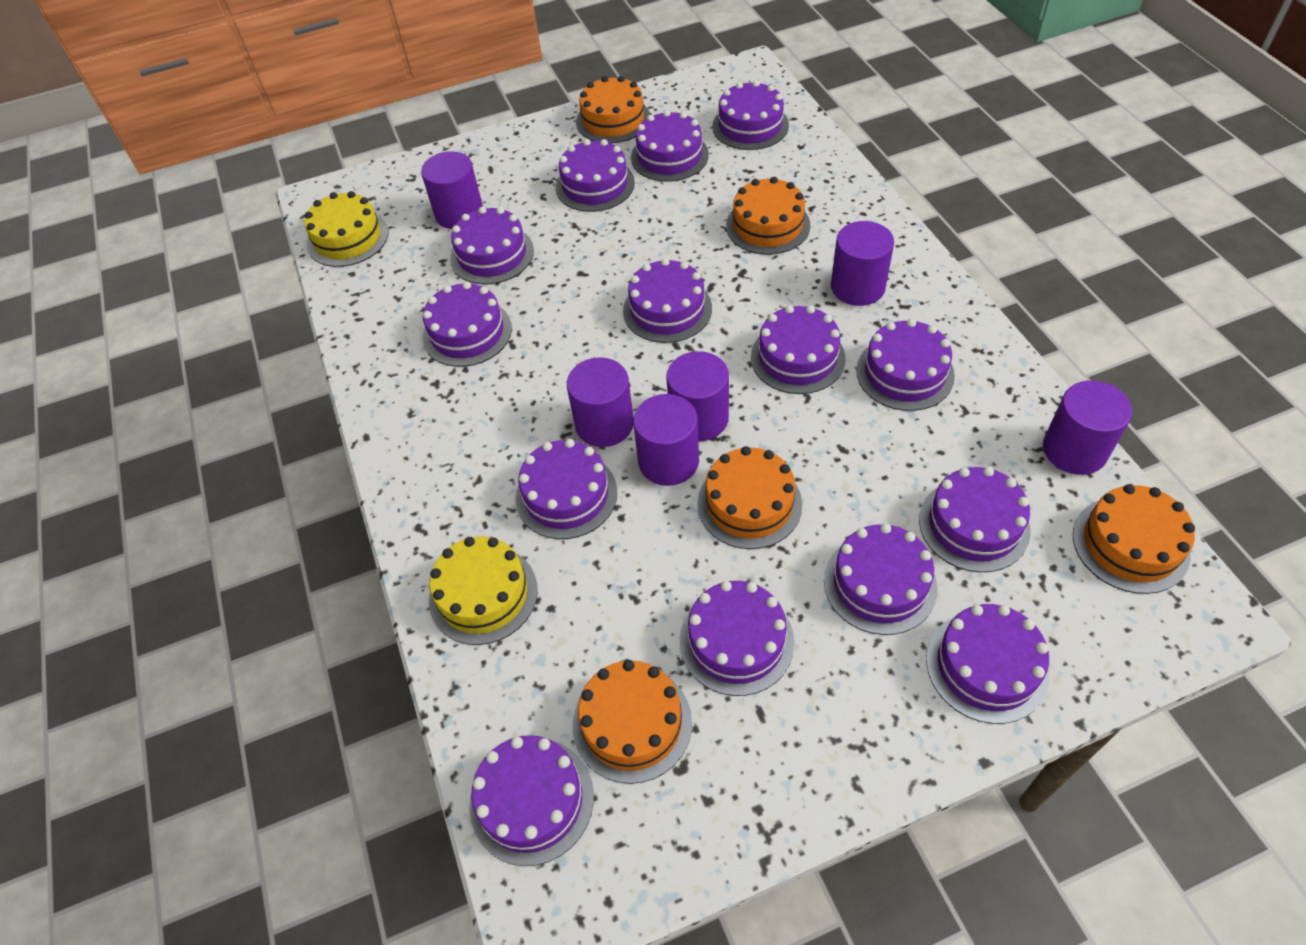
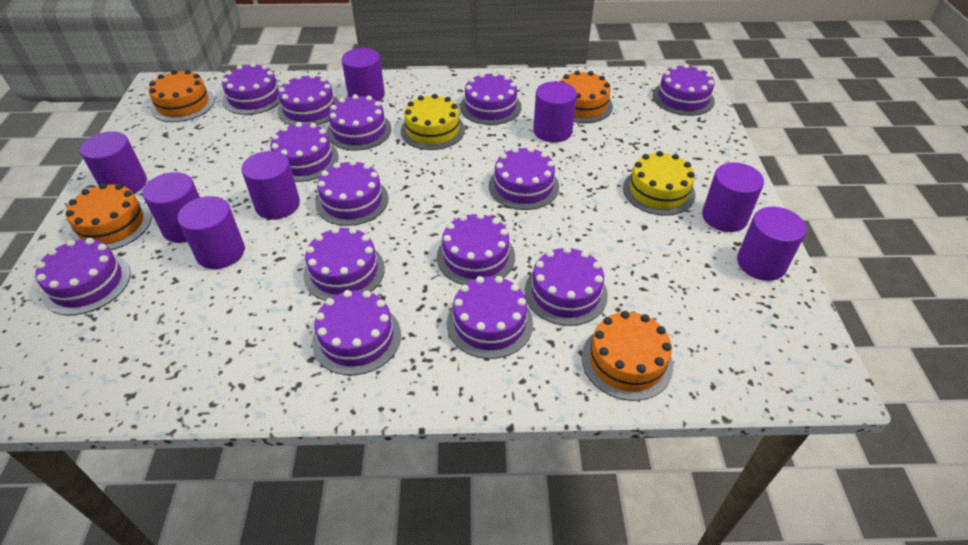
orange cake: [573,660,692,784] [576,76,650,143] [697,446,802,549] [726,177,810,255] [1073,484,1195,594] = 5 -> [66,183,152,250] [148,70,215,122] [560,70,613,123] [581,311,673,401] = 4
purple cylinder: [421,151,483,229] [567,357,634,447] [633,394,699,486] [666,351,729,441] [831,221,894,306] [1043,380,1132,475] = 6 -> [80,131,147,194] [142,172,200,243] [178,196,245,269] [242,151,300,219] [342,48,385,101] [533,81,577,142] [702,162,764,232] [737,207,807,281] = 8

